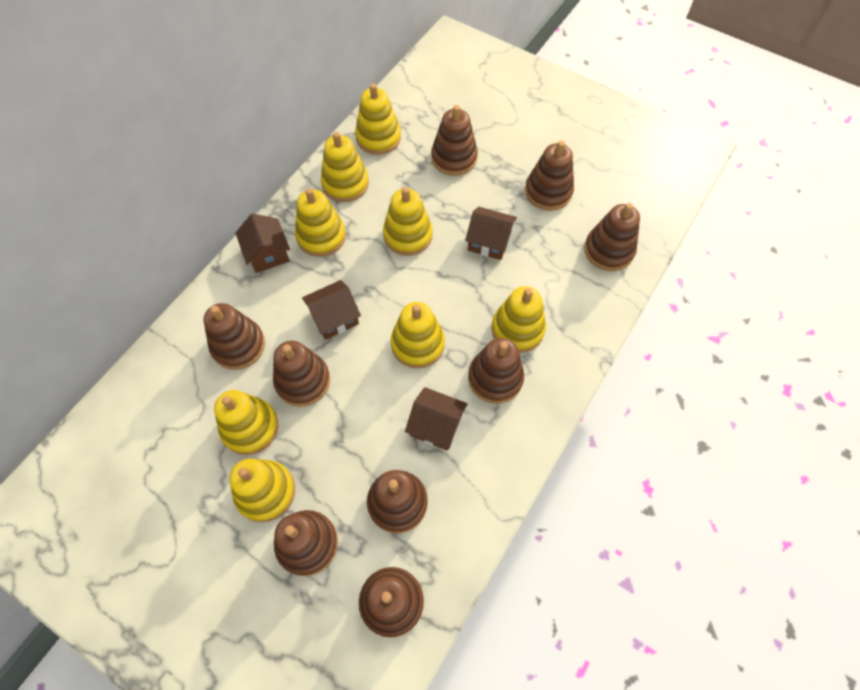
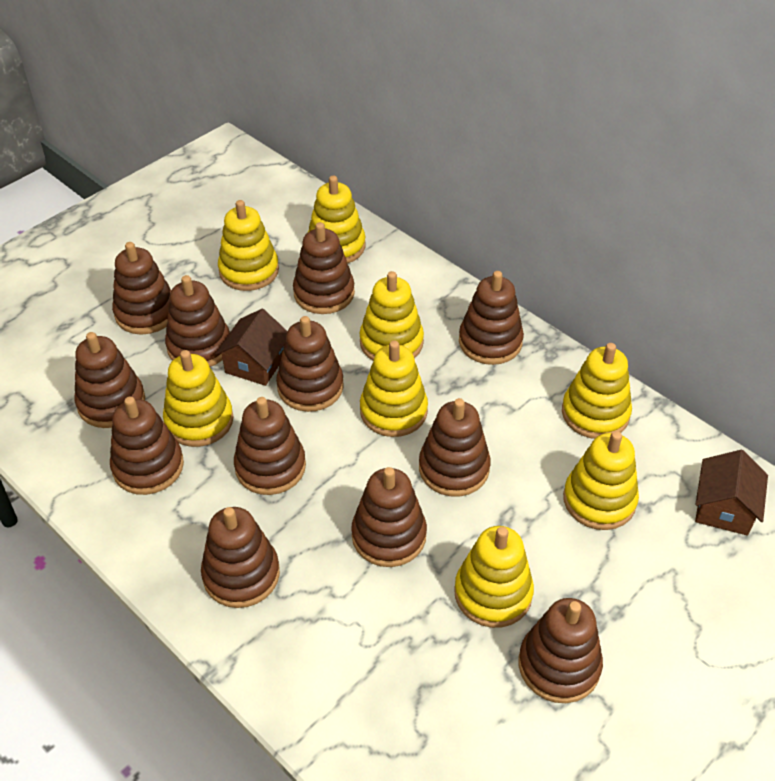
brown house: [235,214,290,273] [302,280,361,340] [405,387,467,450] [465,207,517,260] = 4 -> [215,309,287,386] [695,450,768,536] = 2
brown stacking toy: [204,303,265,370] [273,341,330,407] [274,510,338,576] [359,567,424,637] [367,470,428,533] [431,105,478,176] [468,338,524,404] [525,141,574,211] [584,203,640,271] = 9 -> [75,332,145,428] [110,397,184,495] [112,242,171,335] [165,275,230,367] [201,507,280,608] [234,397,306,495] [276,316,344,412] [293,222,355,314] [351,467,427,567] [419,398,491,497] [459,271,524,365] [519,598,603,703] = 12

